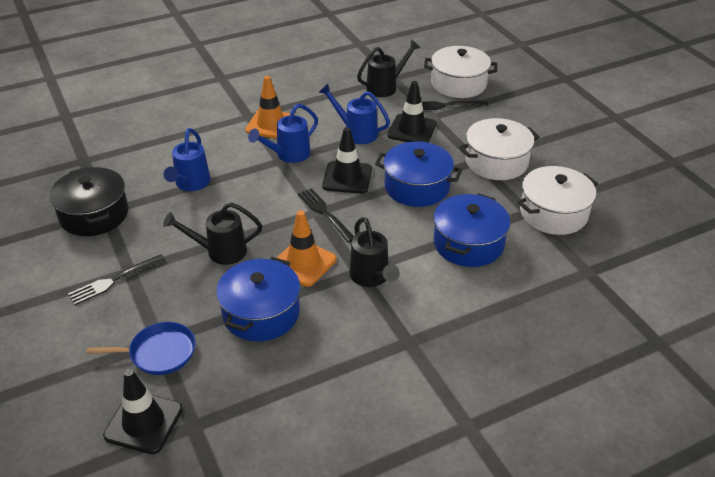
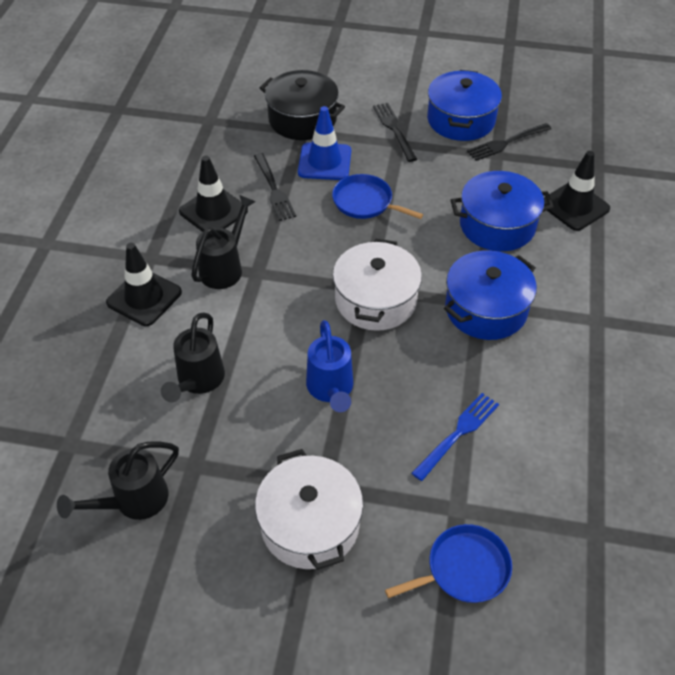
blue fork: none = 0 -> [412,393,499,481] = 1
blue pan: [86,322,196,375] = 1 -> [332,174,423,219] [385,524,512,603] = 2
blue traffic cone: none = 0 -> [298,106,351,180] = 1
blue watering can: [164,128,211,191] [248,104,318,163] [319,84,390,144] = 3 -> [306,320,353,412] = 1
orange traffic cone: [245,76,290,139] [277,210,336,287] = 2 -> none = 0
white pot: [424,46,497,98] [459,118,539,180] [517,166,598,235] = 3 -> [255,449,363,570] [333,239,422,331] = 2

